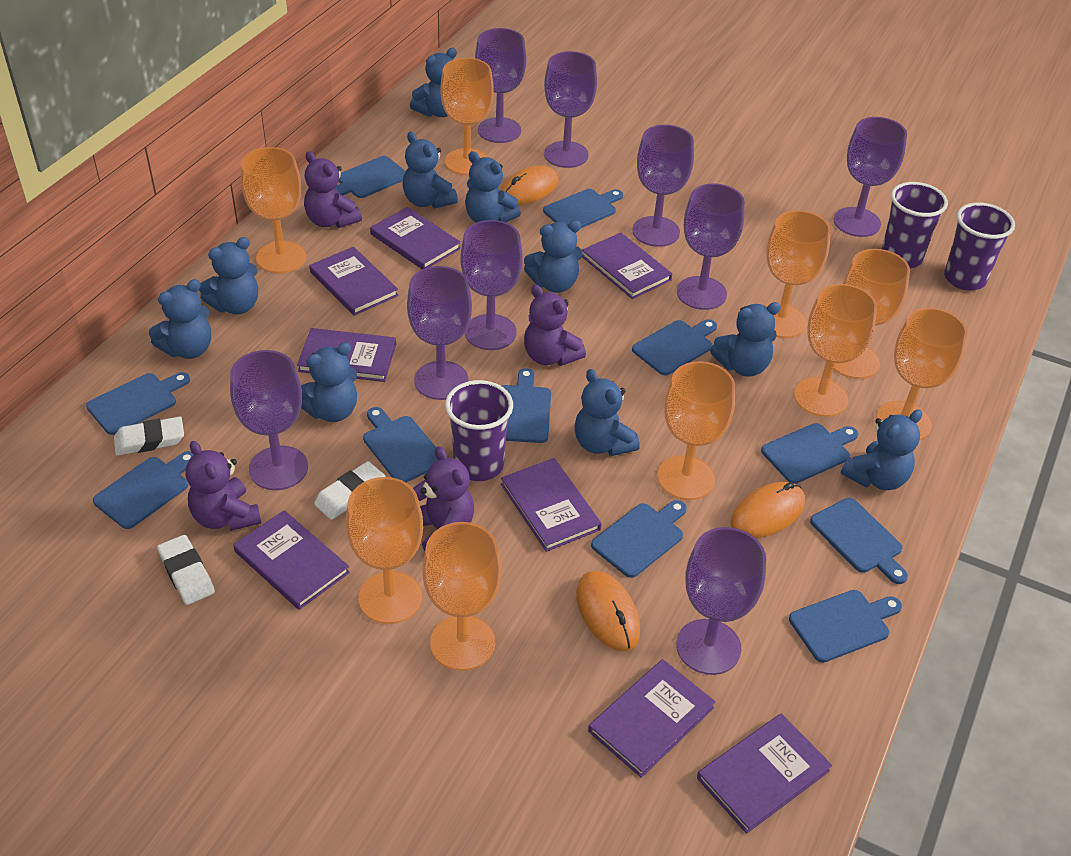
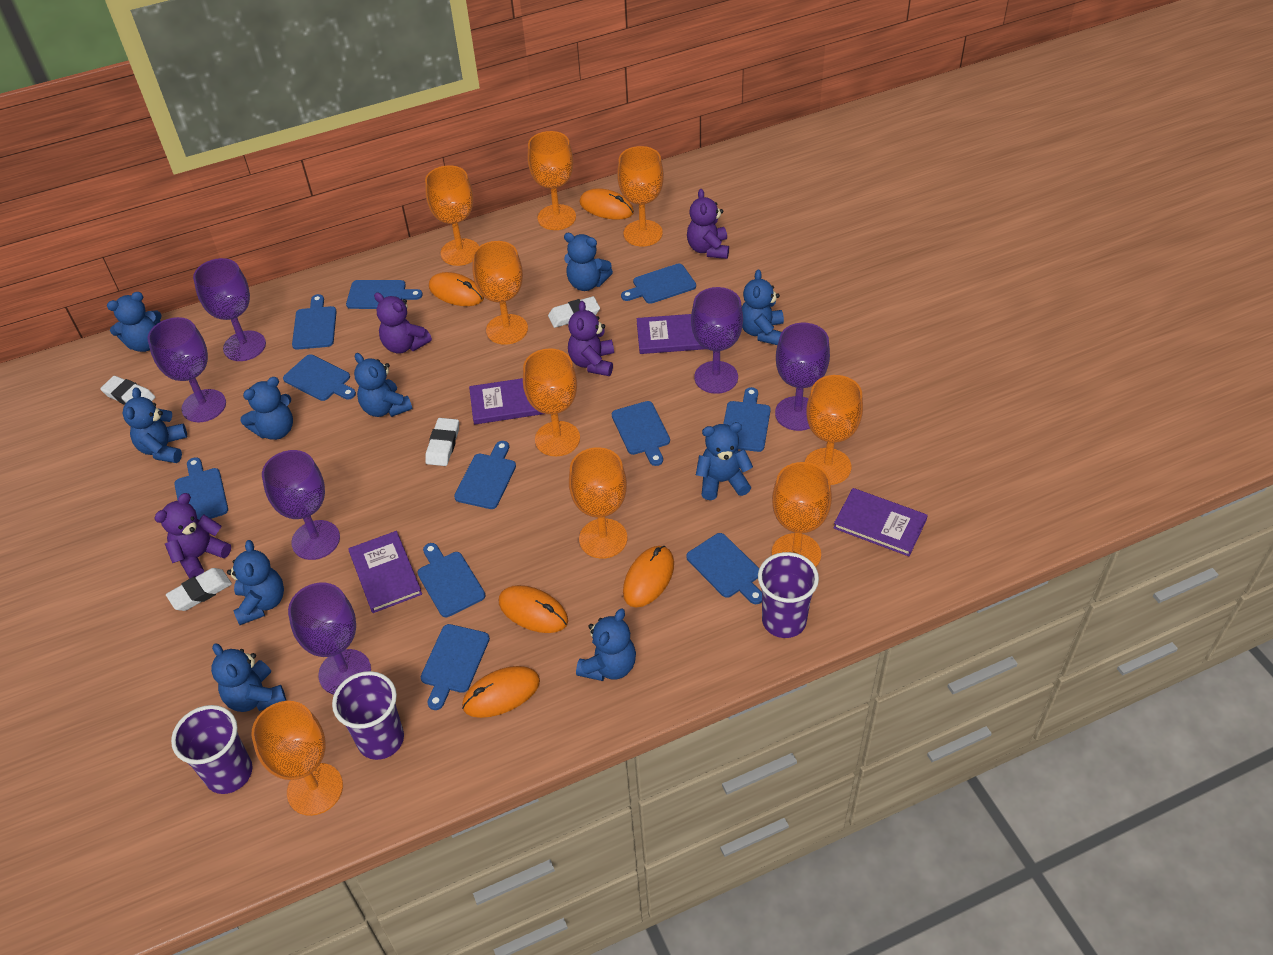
orange mouse: [501,165,559,205] [576,571,640,651] [731,482,805,538] = 3 -> [429,272,484,306] [462,666,540,718] [499,585,568,633] [579,188,634,220] [623,546,674,608] = 5
purple book: [233,510,350,610] [297,328,396,382] [309,247,398,316] [370,207,461,269] [501,458,602,552] [582,232,672,299] [588,659,716,778] [697,713,832,834] = 8 -> [348,531,422,613] [469,378,544,425] [637,314,706,354] [833,488,928,556] = 4
purple goblet: [230,350,308,490] [407,266,472,400] [460,220,523,350] [475,28,526,143] [544,51,597,168] [632,125,694,247] [676,527,766,675] [677,184,745,310] [834,117,907,237] = 9 -> [148,317,226,422] [193,258,266,361] [262,450,340,560] [288,582,371,695] [691,287,743,394] [775,323,830,431] = 6
white eraser: [114,417,184,456] [157,535,215,605] [314,461,386,520] = 3 -> [100,376,155,405] [166,568,232,611] [425,418,459,466] [548,296,600,328] = 4

